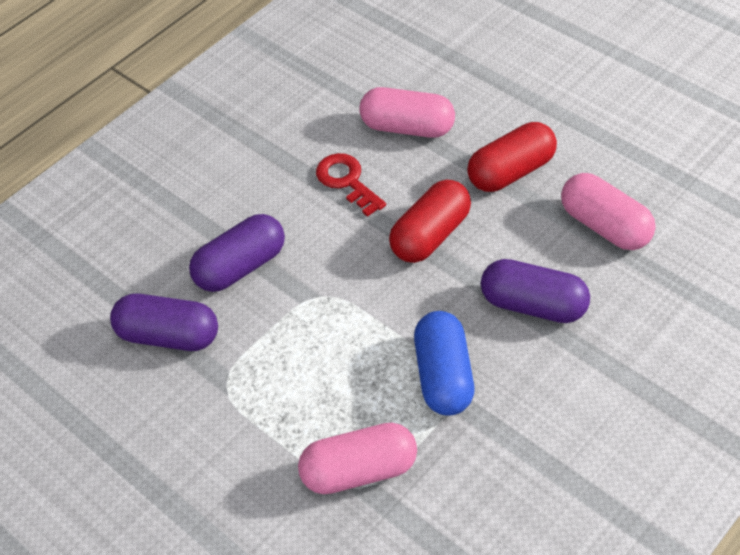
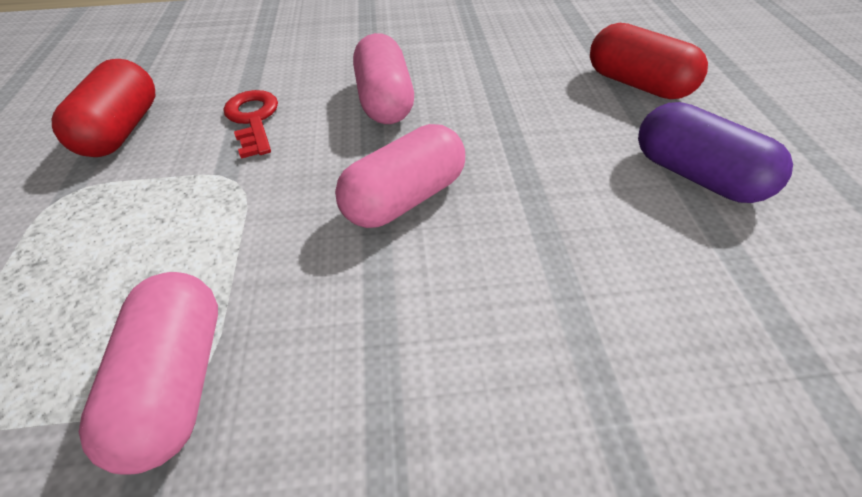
blue capsule: [414,311,474,416] = 1 -> none = 0
purple capsule: [110,293,218,351] [189,214,285,292] [481,259,590,323] = 3 -> [638,102,793,203] = 1

